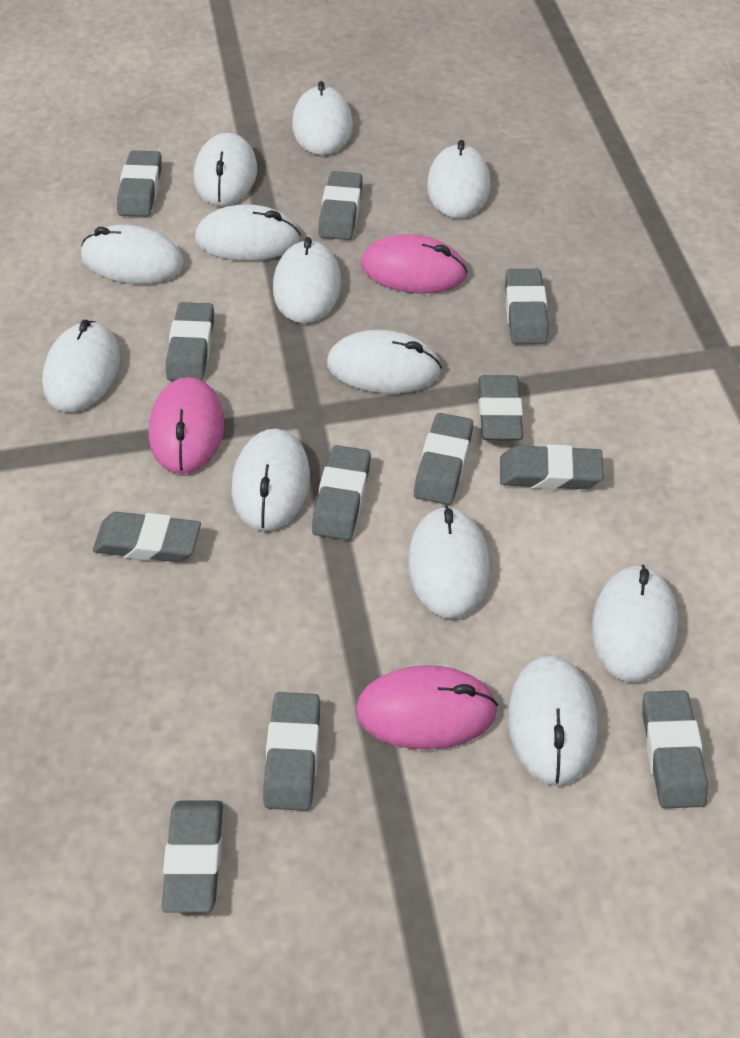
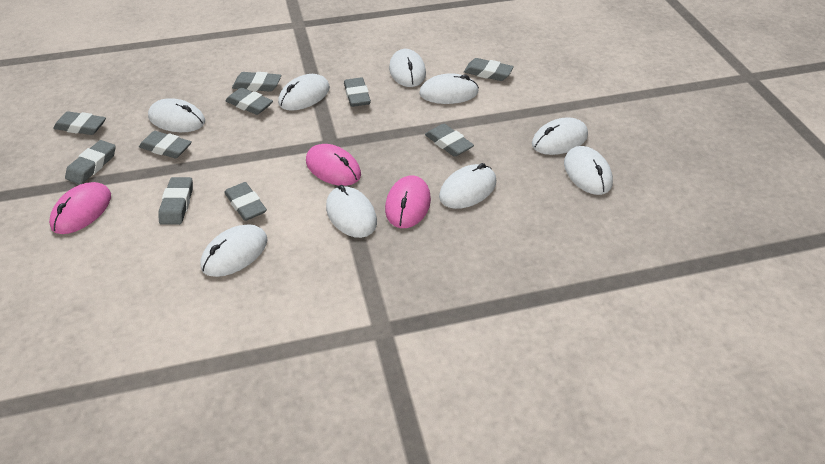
grey eraser: [93,512,201,562] [117,150,162,217] [162,801,223,913] [166,302,214,381] [263,692,320,811] [312,445,371,540] [318,171,363,240] [414,413,473,505] [478,375,523,440] [500,444,604,490] [505,269,548,344] [642,690,708,808] = 12 -> [53,111,106,135] [65,140,116,185] [139,131,192,158] [158,177,193,225] [224,182,267,221] [225,87,273,115] [232,72,282,92] [344,77,371,107] [425,124,474,157] [464,58,514,81] = 10
white mouse: [42,320,120,412] [81,225,184,284] [194,133,257,206] [195,204,301,261] [231,429,310,531] [273,237,341,323] [292,81,353,155] [327,330,442,394] [408,506,490,619] [427,140,491,218] [508,655,597,786] [592,564,678,682] = 12 -> [148,98,205,132] [200,224,267,277] [278,74,330,111] [326,185,377,238] [389,49,426,87] [419,73,479,104] [439,163,496,209] [532,117,588,155] [564,146,613,195] = 9

